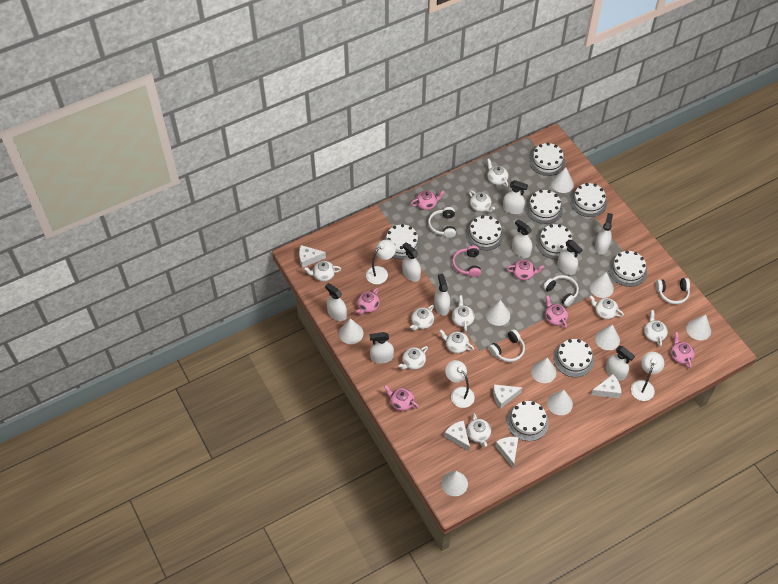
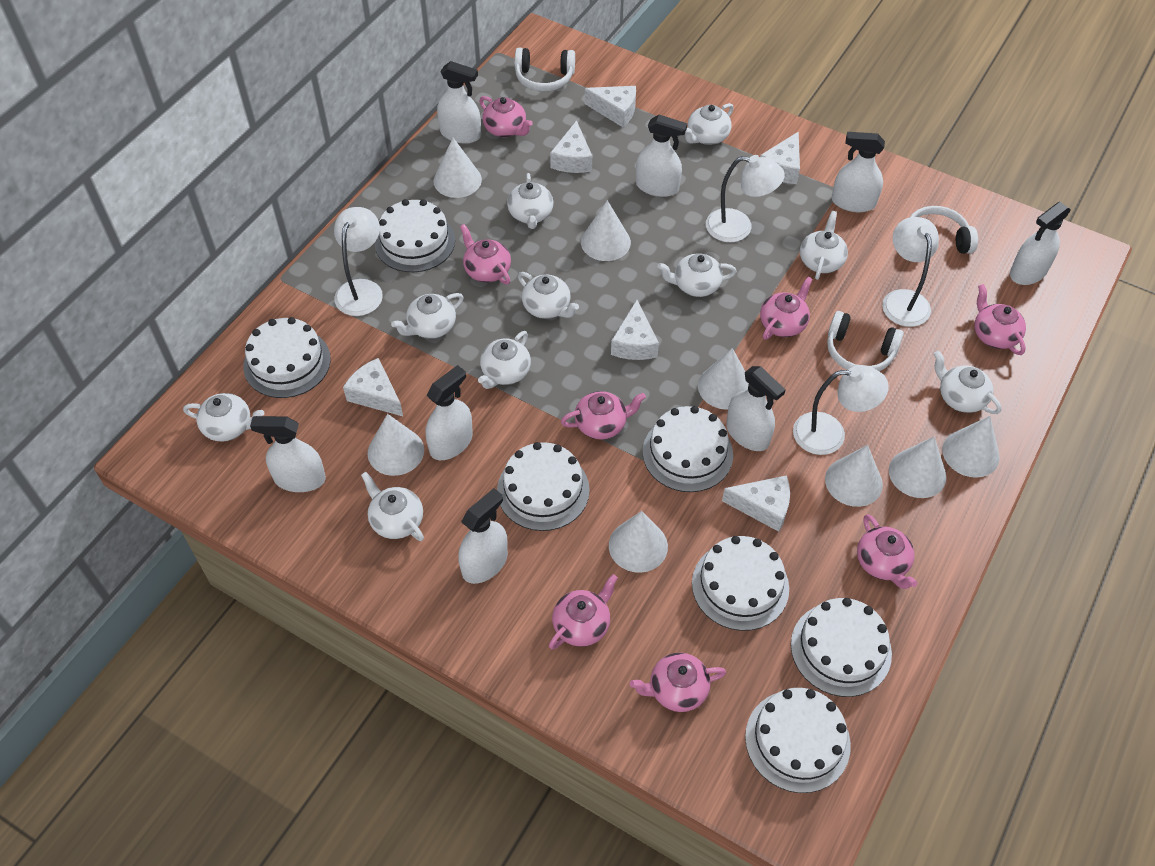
pink headphones: [452,245,481,277] = 1 -> none = 0
pink teapot: [356,288,380,315] [384,385,419,411] [411,190,445,210] [506,260,544,280] [545,295,568,329] [671,332,695,368] = 6 -> [460,224,511,285] [479,96,533,137] [549,574,618,650] [561,391,646,440] [630,653,726,712] [760,277,813,340] [857,514,917,589] [974,284,1026,355] = 8
white cake: [384,224,421,260] [466,215,504,251] [507,401,549,441] [526,190,563,224] [529,143,565,176] [536,224,573,259] [553,339,594,377] [570,183,607,217] [609,251,647,287] = 9 -> [243,317,331,398] [375,199,455,272] [497,442,590,531] [643,406,733,492] [692,536,789,631] [745,688,851,793] [791,598,892,697] = 7
white cheese: [299,245,326,268] [444,420,470,451] [493,384,523,409] [495,437,518,468] [591,374,621,398] = 5 -> [343,358,403,416] [550,120,592,173] [585,86,636,127] [611,300,659,360] [722,475,790,532] [760,131,800,184] = 6
white cone: [339,318,363,344] [441,471,468,496] [486,300,510,326] [531,357,556,383] [547,390,573,415] [551,167,574,193] [590,272,614,298] [595,324,620,350] [686,315,711,340] = 9 -> [368,414,424,476] [434,138,482,198] [581,200,631,261] [609,511,668,573] [698,348,749,410] [825,445,883,507] [889,436,946,498] [942,416,1000,478] = 8
white headphones: [428,207,456,238] [488,329,525,362] [543,275,579,307] [656,278,690,304] = 4 -> [515,48,575,92] [827,311,904,371] [910,206,978,254] = 3
white lamp: [366,239,396,284] [445,360,475,408] [631,352,664,401] = 3 -> [334,207,383,316] [706,155,785,242] [793,365,889,455] [882,217,939,327] = 4
white spray bottle: [325,283,347,321] [370,332,394,363] [402,242,421,282] [434,274,450,316] [503,180,528,214] [512,219,532,258] [557,240,583,275] [595,213,613,255] [606,346,635,381] = 9 -> [250,416,326,492] [426,365,473,460] [437,61,481,144] [458,488,508,584] [636,115,687,197] [726,366,786,451] [832,132,885,212] [1010,202,1071,285] = 8

